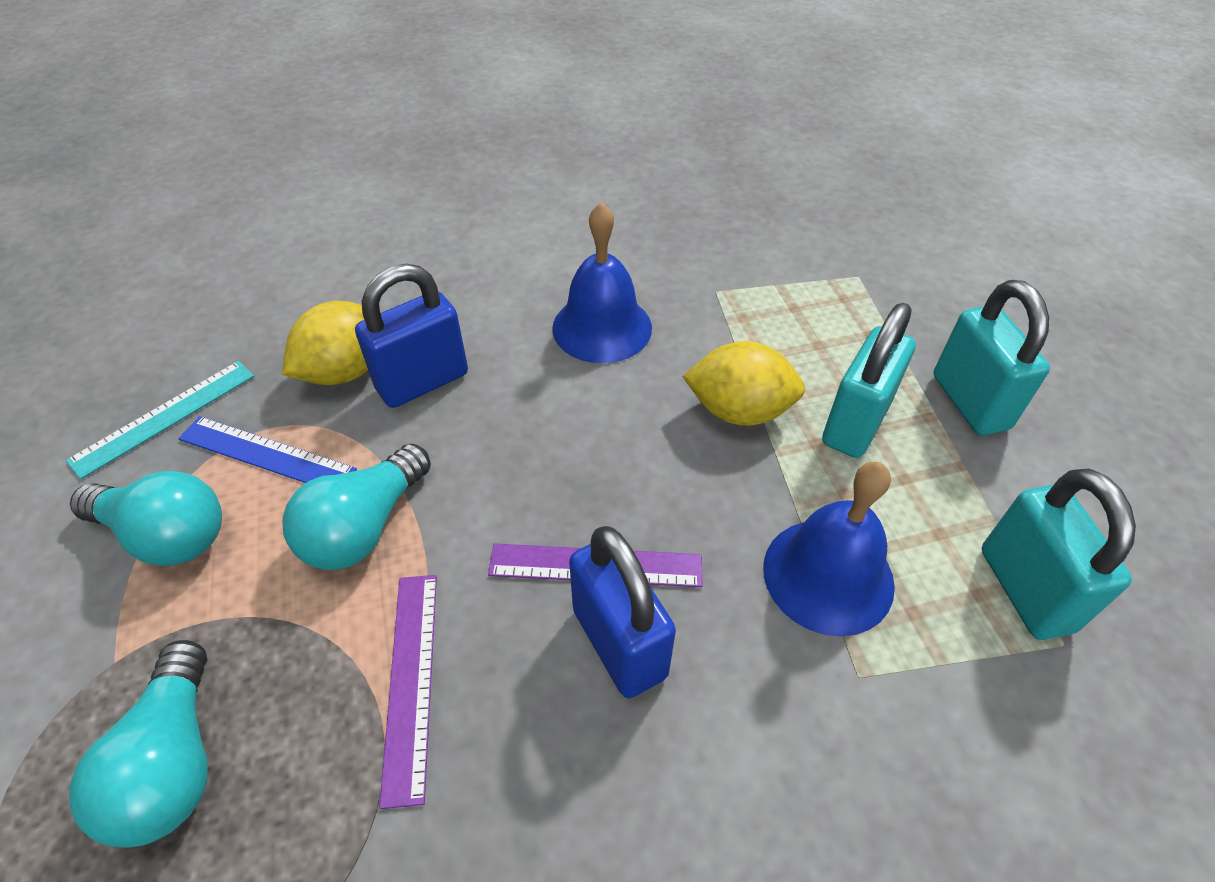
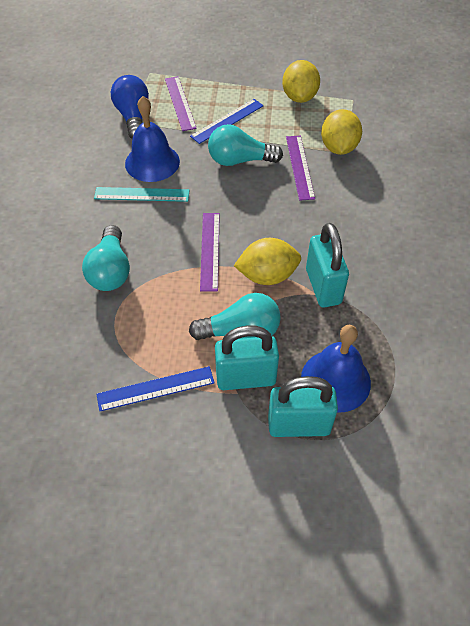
blue light bulb: none = 0 -> [111,75,149,139] = 1
blue padlock: [355,264,468,408] [569,526,676,698] = 2 -> none = 0
blue ruler: [178,416,357,483] = 1 -> [97,366,215,411] [190,99,264,144] = 2
purple ruler: [379,575,437,809] [488,544,702,587] = 2 -> [165,76,197,131] [200,213,220,291] [286,135,315,201] = 3
yellow lemon: [282,301,368,385] [682,341,805,426] = 2 -> [234,238,301,285] [282,60,320,103] [321,109,362,155] = 3

